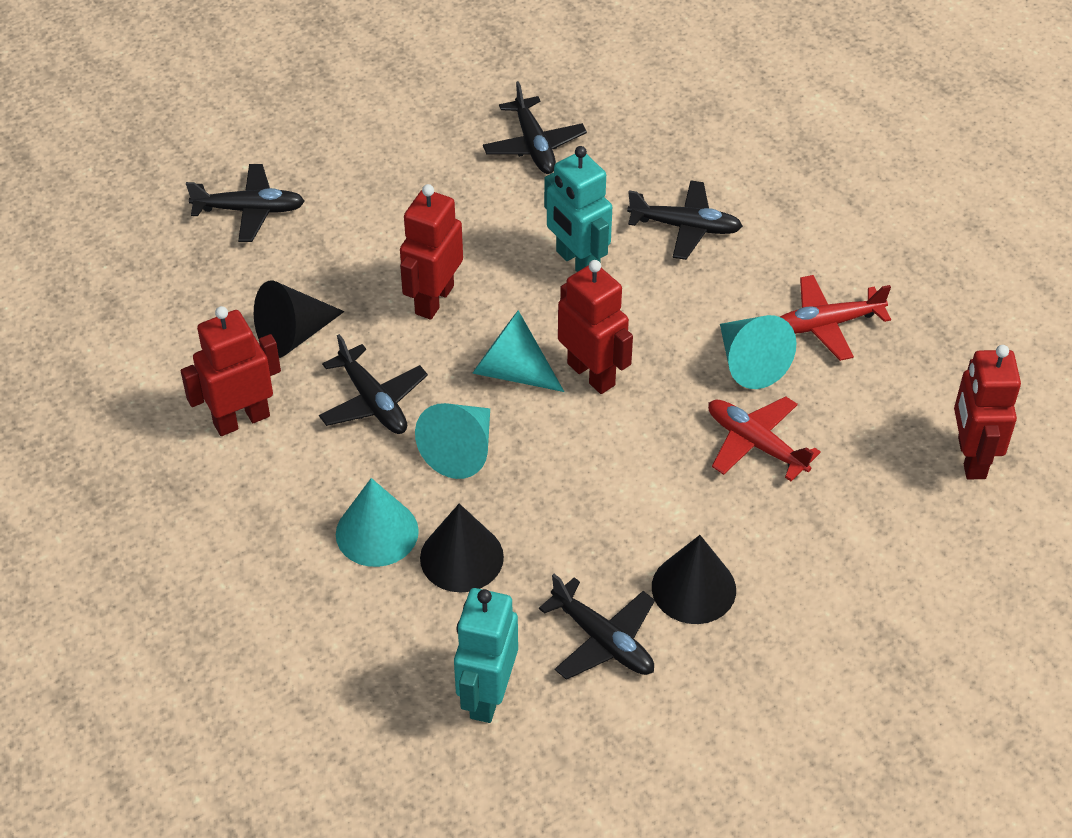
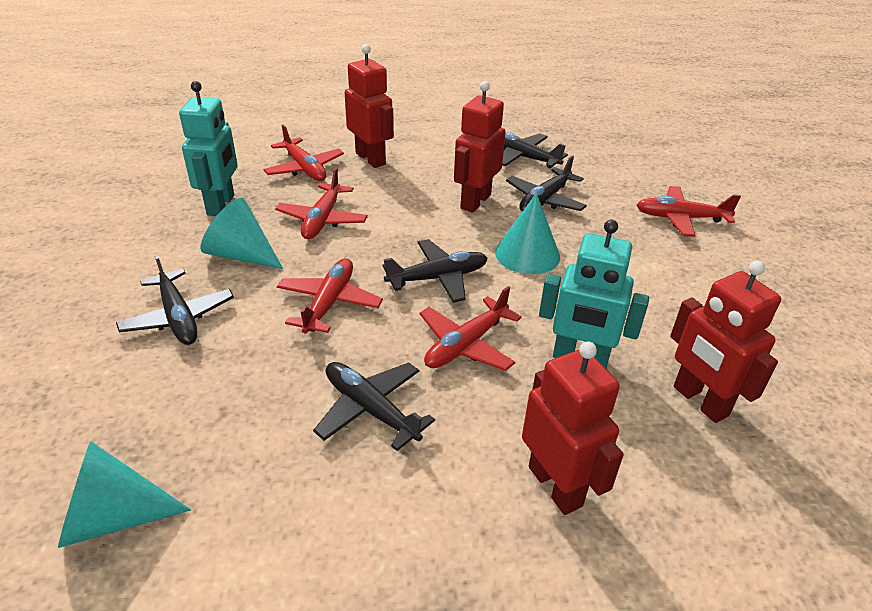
black cone: [254,281,344,358] [420,504,504,593] [652,535,736,624] = 3 -> none = 0
red plane: [708,397,821,481] [780,275,891,361] = 2 -> [263,124,344,181] [275,167,368,239] [277,258,383,334] [419,286,522,371] [636,186,741,237] = 5
turquoise cone: [336,478,419,567] [415,403,490,479] [472,310,564,392] [720,315,796,389] = 4 -> [58,441,191,548] [201,198,283,269] [495,193,560,274] = 3

